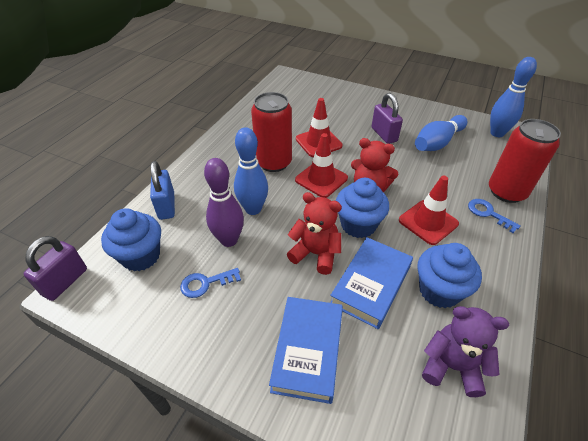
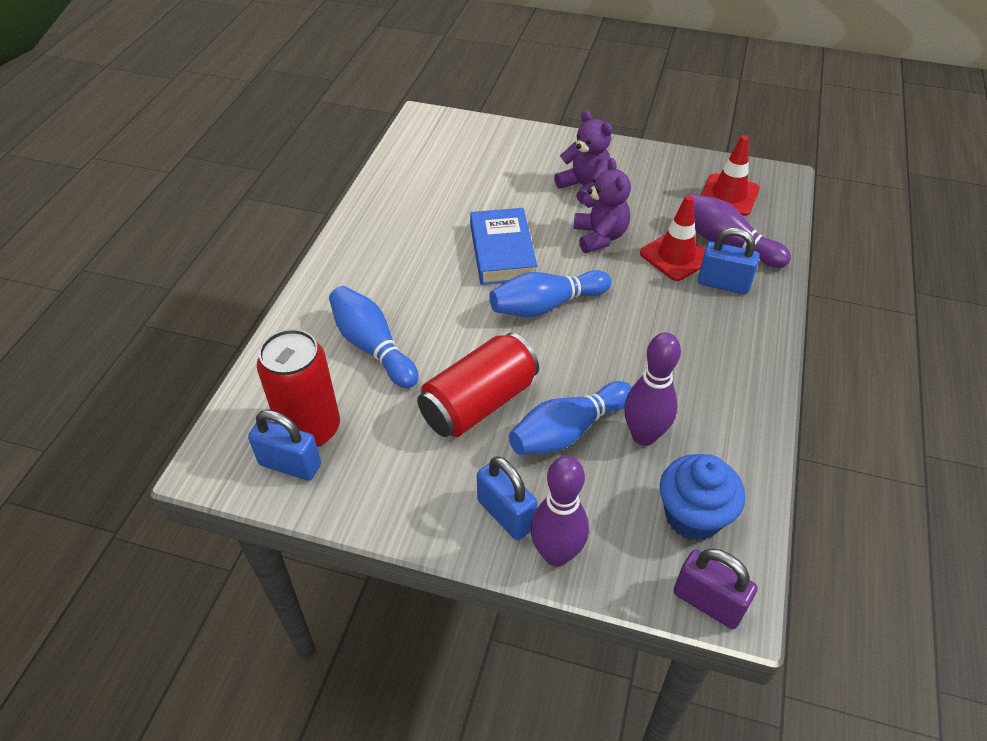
blue book: [269,297,343,404] [330,237,413,329] = 2 -> [470,208,538,285] = 1
blue cupcake: [101,208,161,271] [336,178,389,238] [417,243,482,308] = 3 -> [660,454,745,541] = 1
blue key: [180,268,241,298] [468,199,521,233] = 2 -> none = 0
blue padlock: [150,161,175,220] = 1 -> [248,410,321,481] [477,456,537,540] [698,228,760,294] = 3
purple bowling pin: [204,158,244,247] = 1 -> [530,456,589,567] [624,332,681,446] [680,193,791,268] = 3
purple padlock: [24,236,87,301] [372,93,403,144] = 2 -> [673,548,758,629] = 1
purple teddy bear: [422,306,509,397] = 1 -> [554,110,613,205] [574,158,631,253] = 2
red teddy bear: [287,192,342,275] [351,138,399,193] = 2 -> none = 0
red traffic cone: [295,133,348,198] [296,98,342,157] [399,176,459,245] = 3 -> [640,195,705,281] [700,135,760,216] = 2

